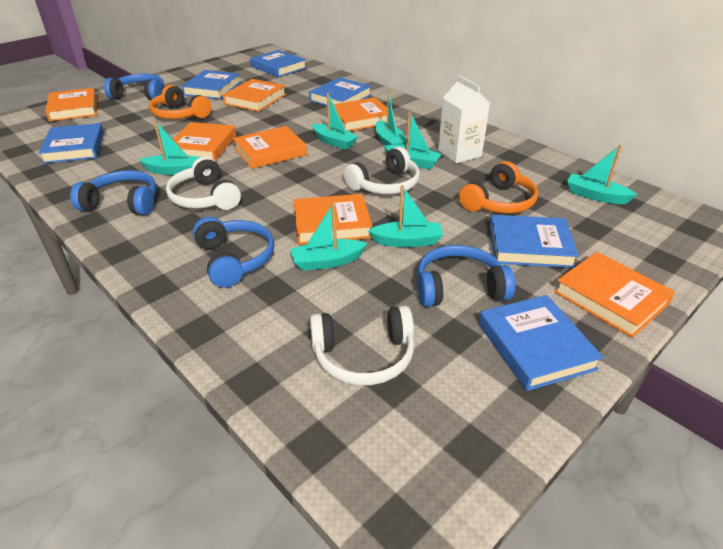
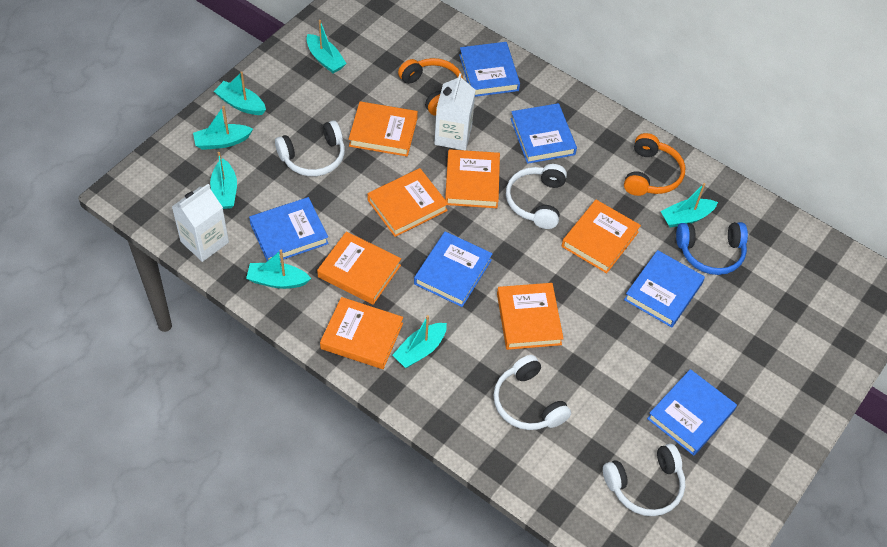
blue headphones: [70,170,157,215] [104,74,164,100] [193,217,274,288] [418,245,515,307] = 4 -> [676,222,748,275] = 1
white carton: [438,75,490,163] = 1 -> [172,184,229,262] [434,73,476,150] = 2
white headphones: [166,157,241,210] [310,305,414,385] [344,147,420,194] = 3 -> [275,120,345,176] [494,355,571,430] [506,164,567,229] [603,444,685,516] = 4

